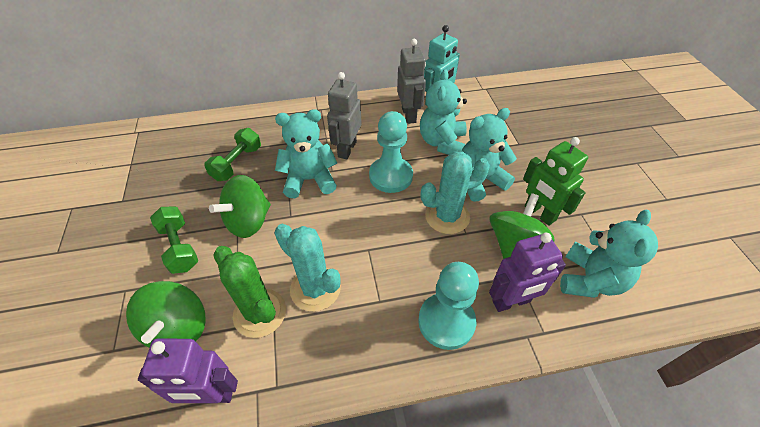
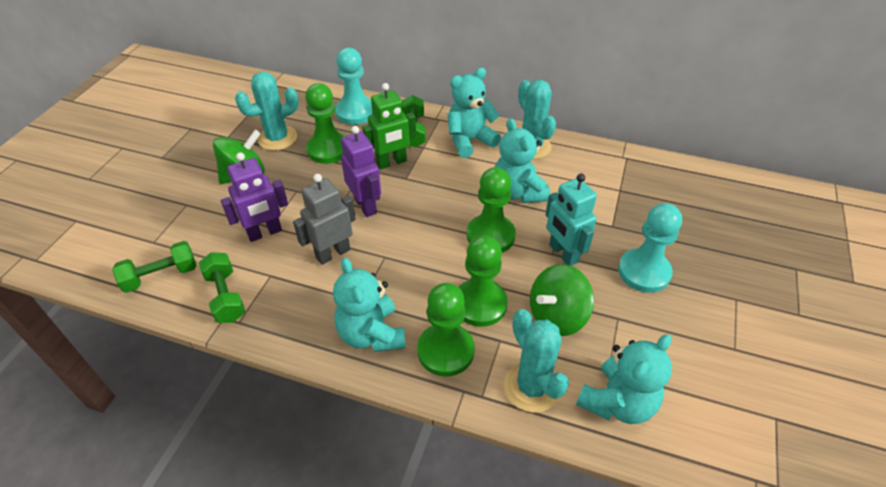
green cactus: [213,246,286,338] = 1 -> none = 0
green dumbbell: [150,207,198,274] [204,128,261,181] = 2 -> [112,241,196,293] [199,252,245,323] [402,95,426,147] = 3
green pawn: none = 0 -> [305,83,345,164] [417,283,475,376] [459,235,508,327] [467,167,516,253] = 4
green spinning top: [126,281,206,348] [209,175,271,238] [490,193,555,259] = 3 -> [213,130,265,184] [530,264,594,336] = 2
grey robot: [327,72,361,159] [397,39,426,124] = 2 -> [293,174,356,265] = 1
turquoise cactus: [275,224,341,311] [421,151,490,234] = 2 -> [235,72,299,151] [504,309,569,413] [518,80,556,159] = 3

